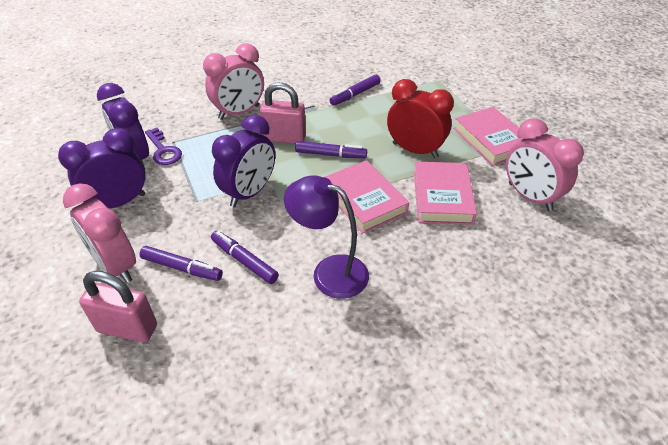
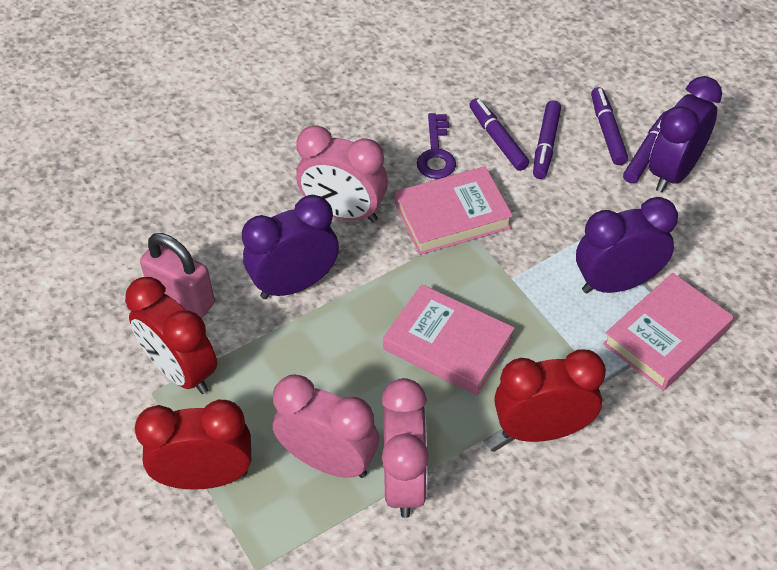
pink padlock: [79,271,157,342] [260,82,306,144] = 2 -> [140,233,215,318] = 1
purple lamp: [284,175,369,299] = 1 -> none = 0
red clock: [387,79,454,158] = 1 -> [125,277,217,394] [135,400,251,490] [494,350,606,442] = 3

